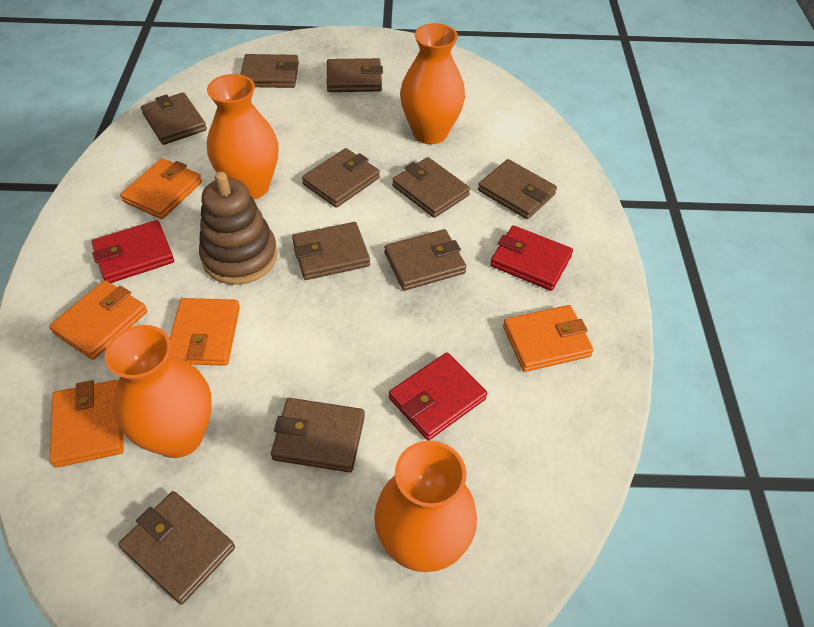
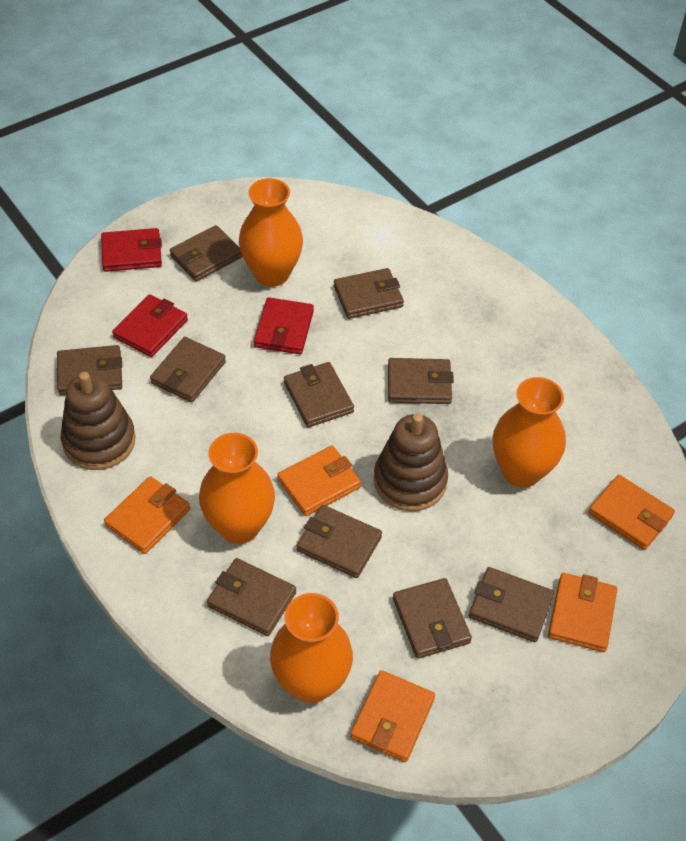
brown stacking toy: [199,171,278,285] = 1 -> [61,372,136,470] [374,413,448,511] = 2

